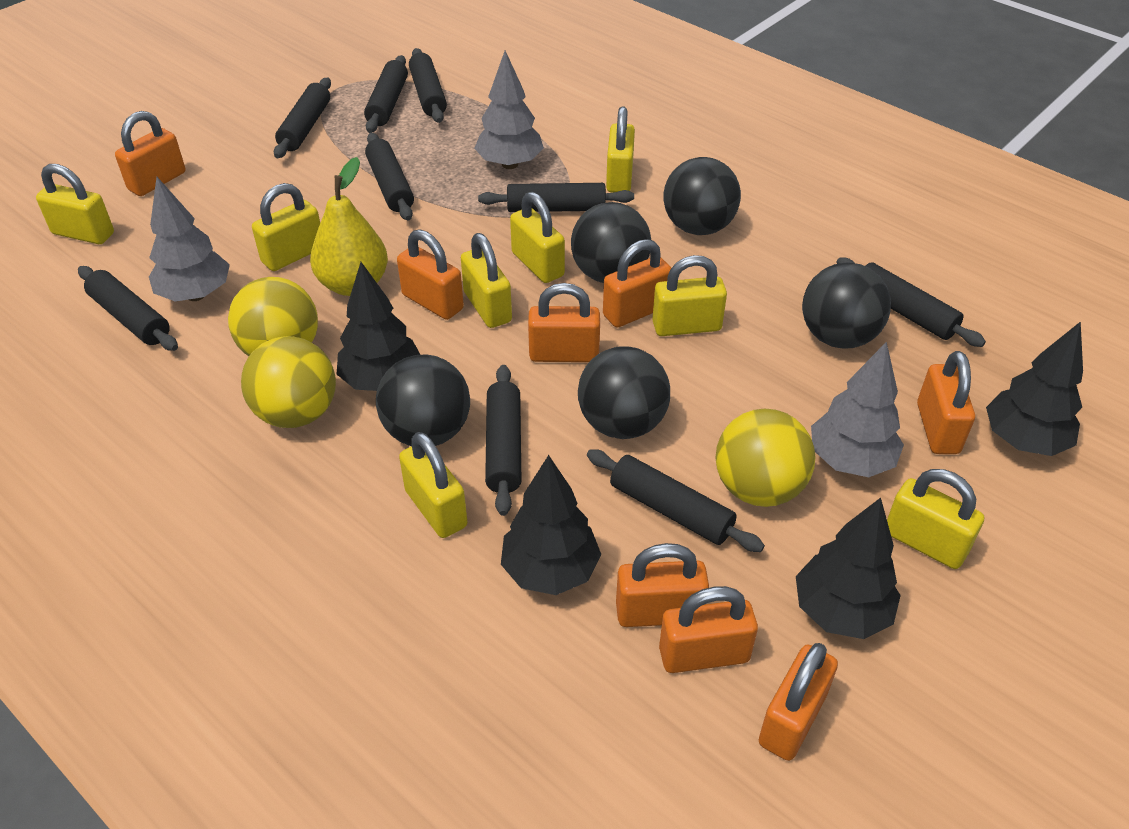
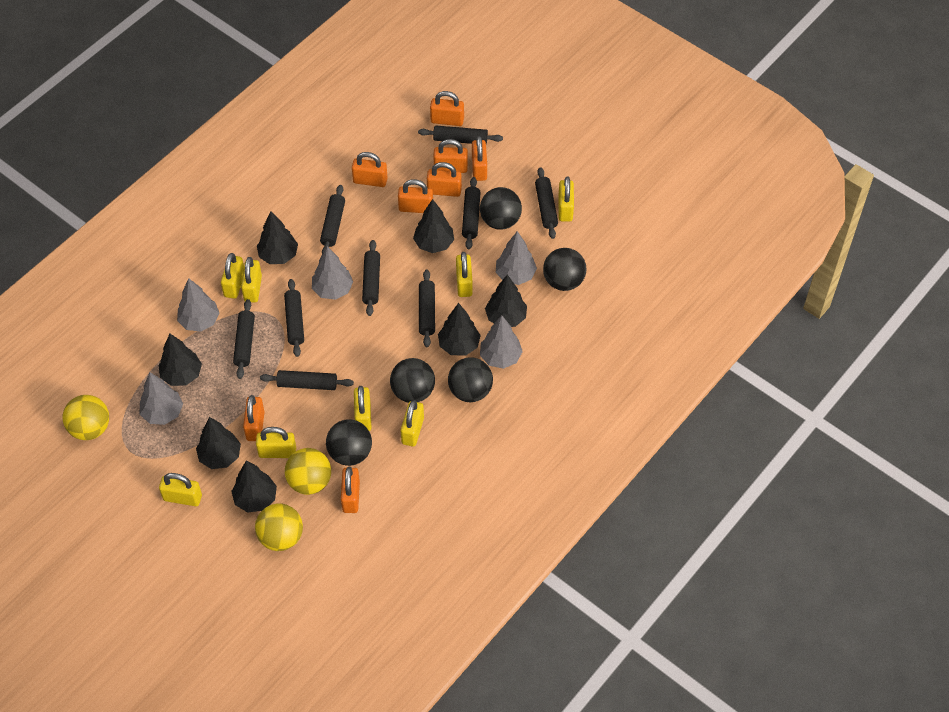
black tree: [337,262,420,391] [501,455,601,595] [796,498,901,639] [986,321,1083,456] = 4 -> [158,334,202,386] [196,417,241,469] [231,460,277,512] [257,211,298,264] [413,199,454,253] [438,303,481,356] [485,274,527,327] = 7
grey tree: [149,177,230,302] [474,51,544,169] [811,342,904,477] = 3 -> [140,372,183,425] [177,278,219,332] [312,246,353,300] [480,315,523,369] [496,231,537,285] = 5
yellow pear: [310,157,388,296] = 1 -> none = 0

